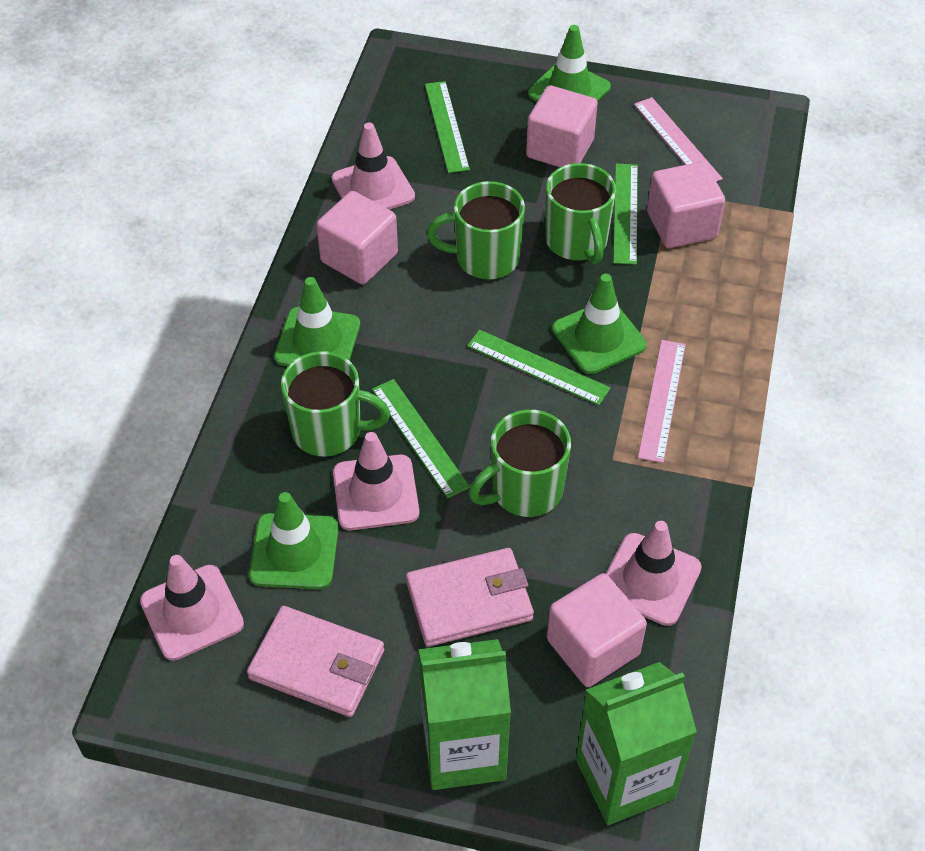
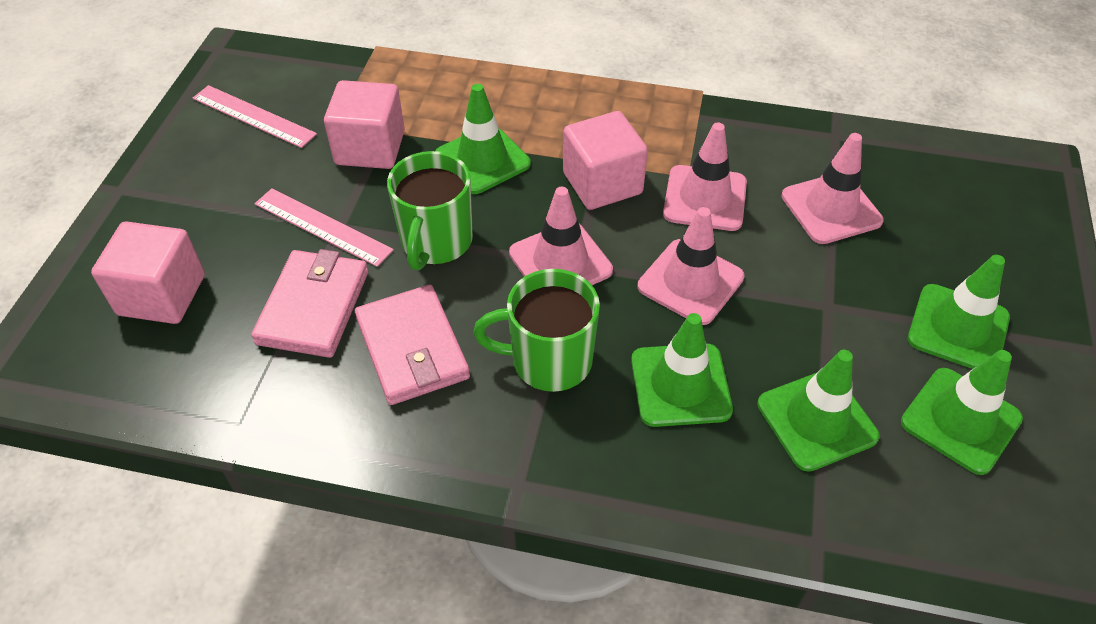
green carton: [418,639,511,790] [576,662,697,825] = 2 -> none = 0
green mug: [281,351,390,457] [427,181,525,280] [469,410,571,517] [545,163,616,264] = 4 -> [387,151,473,270] [473,269,600,392] = 2
green ruler: [372,379,470,498] [425,81,470,173] [467,330,610,405] [613,163,638,265] = 4 -> none = 0
green traffic cone: [249,492,339,589] [274,277,360,366] [528,25,611,102] [552,274,647,374] = 4 -> [435,84,531,194] [631,313,733,427] [757,350,880,472] [901,350,1023,475] [908,255,1010,369] = 5
pink cube: [316,191,398,285] [526,85,598,167] [547,573,647,687] [647,162,725,248] = 4 -> [91,221,205,324] [324,80,405,169] [563,111,648,210] = 3

